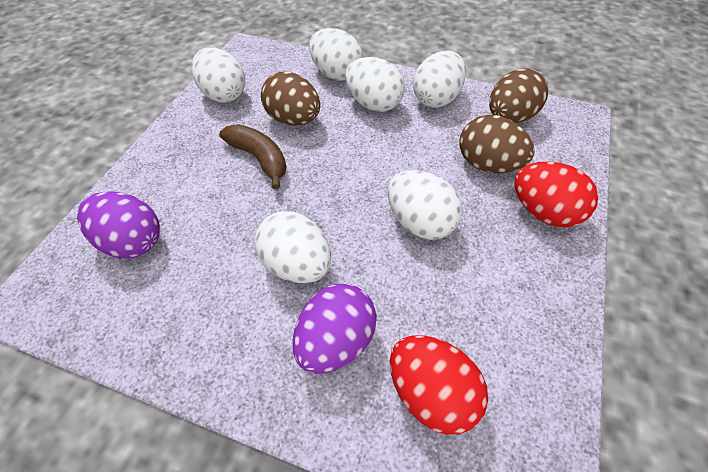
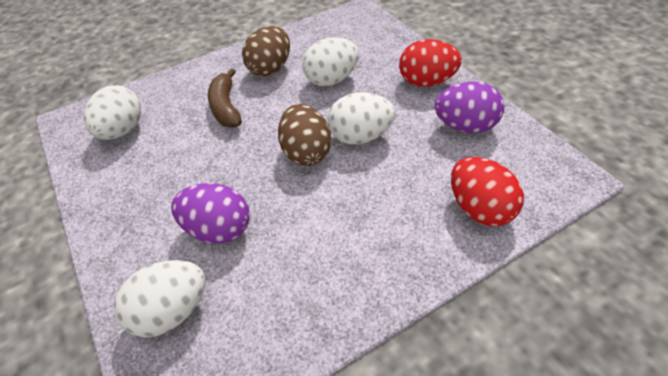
brown egg: [261,71,320,126] [460,115,535,173] [489,69,548,123] = 3 -> [242,26,290,76] [278,104,331,166] = 2
white egg: [192,47,245,103] [255,211,331,283] [309,28,363,81] [345,57,405,112] [388,170,462,240] [413,51,466,108] = 6 -> [84,85,141,140] [114,260,205,337] [302,37,359,86] [327,93,395,145] = 4

